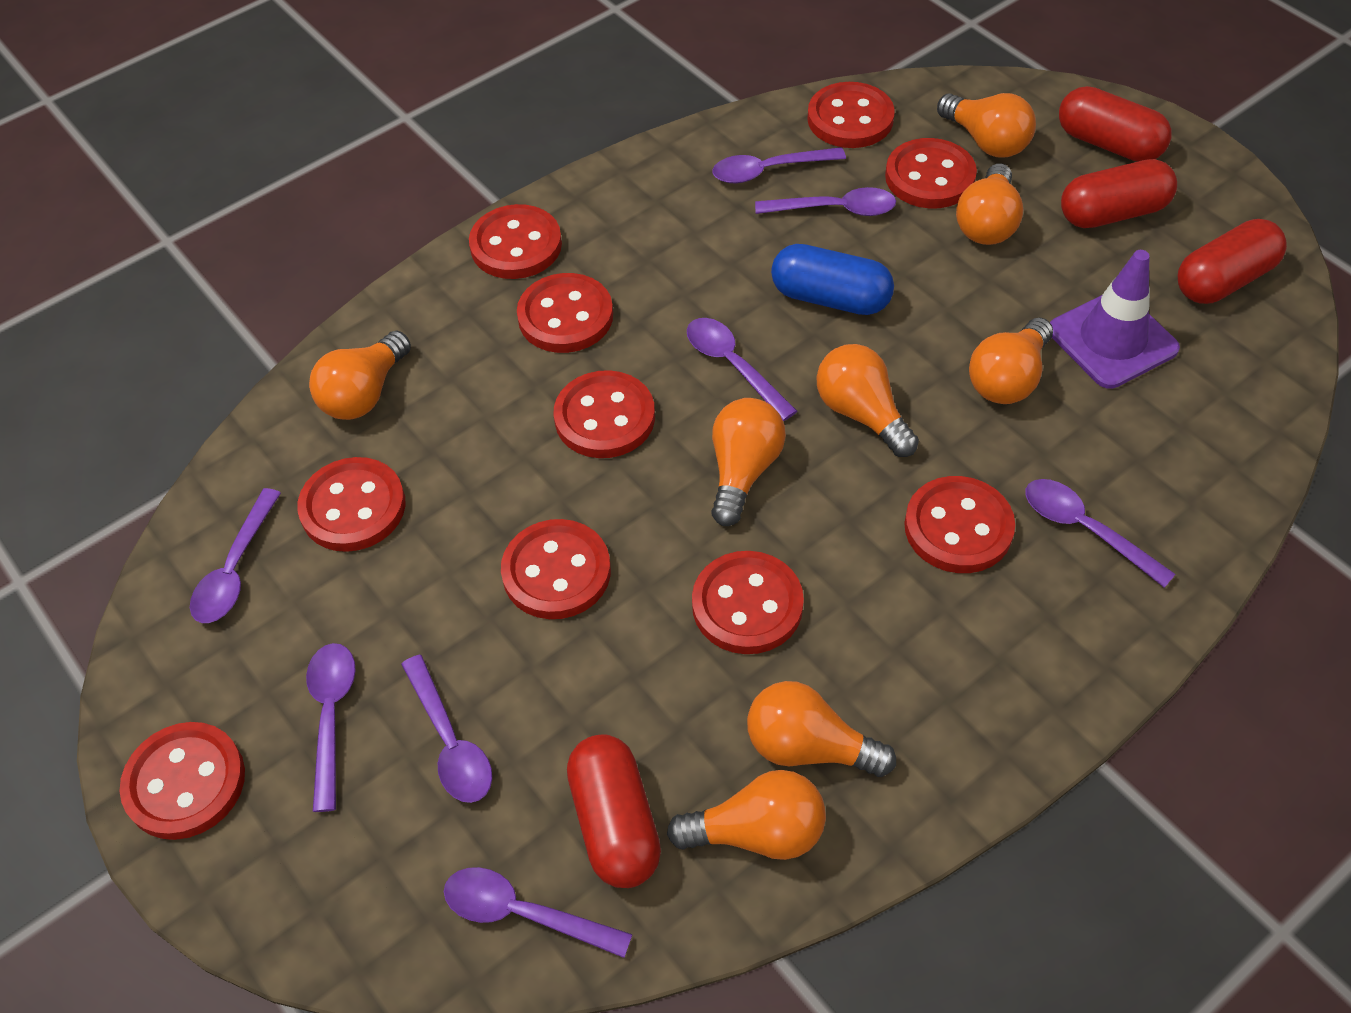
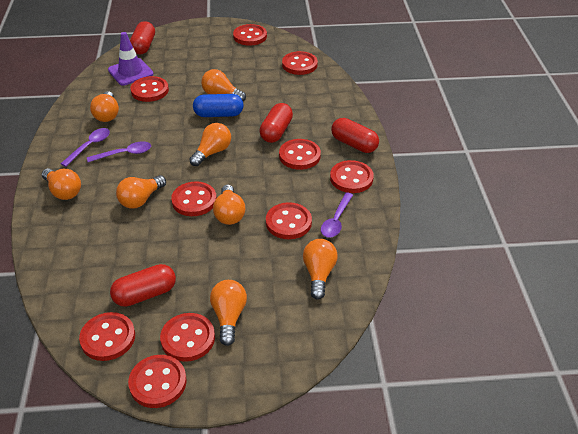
purple spoon: [190,488,281,623] [306,643,355,812] [401,655,492,803] [444,867,633,958] [687,318,797,421] [712,147,846,183] [755,187,896,216] [1025,479,1176,588] = 8 -> [61,128,110,167] [87,141,151,162] [321,192,353,238] = 3

